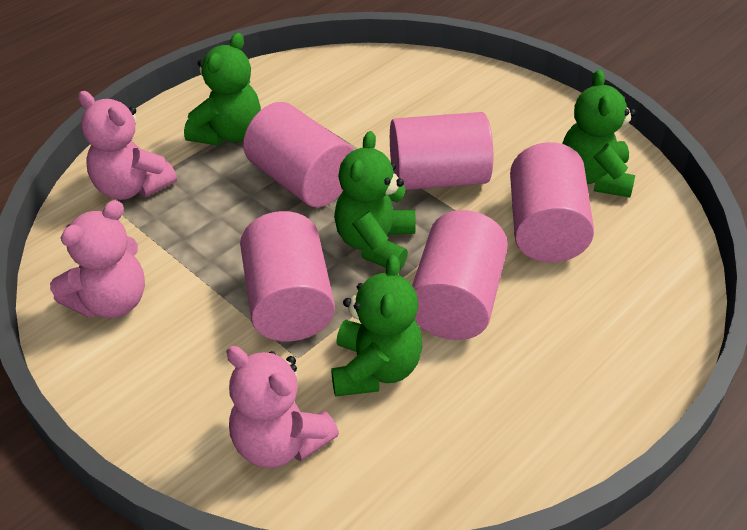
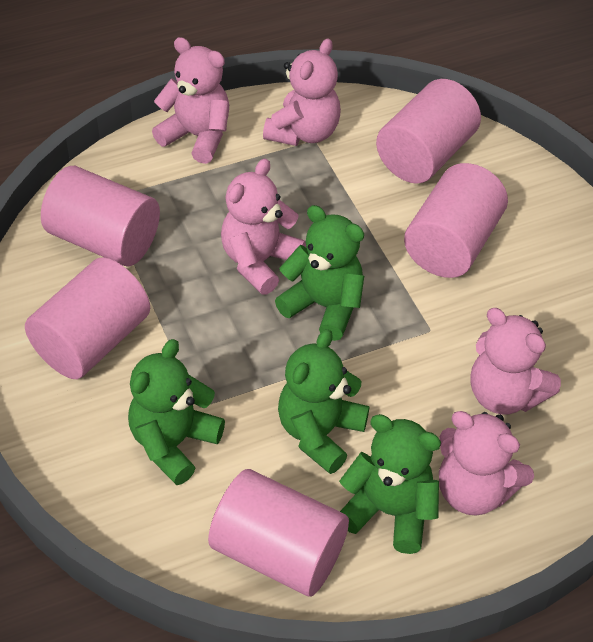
pink teddy bear: [50,200,145,318] [78,91,177,200] [226,346,339,468] = 3 -> [152,37,229,164] [221,158,306,295] [263,39,341,146] [439,411,534,516] [470,308,561,414] = 5

